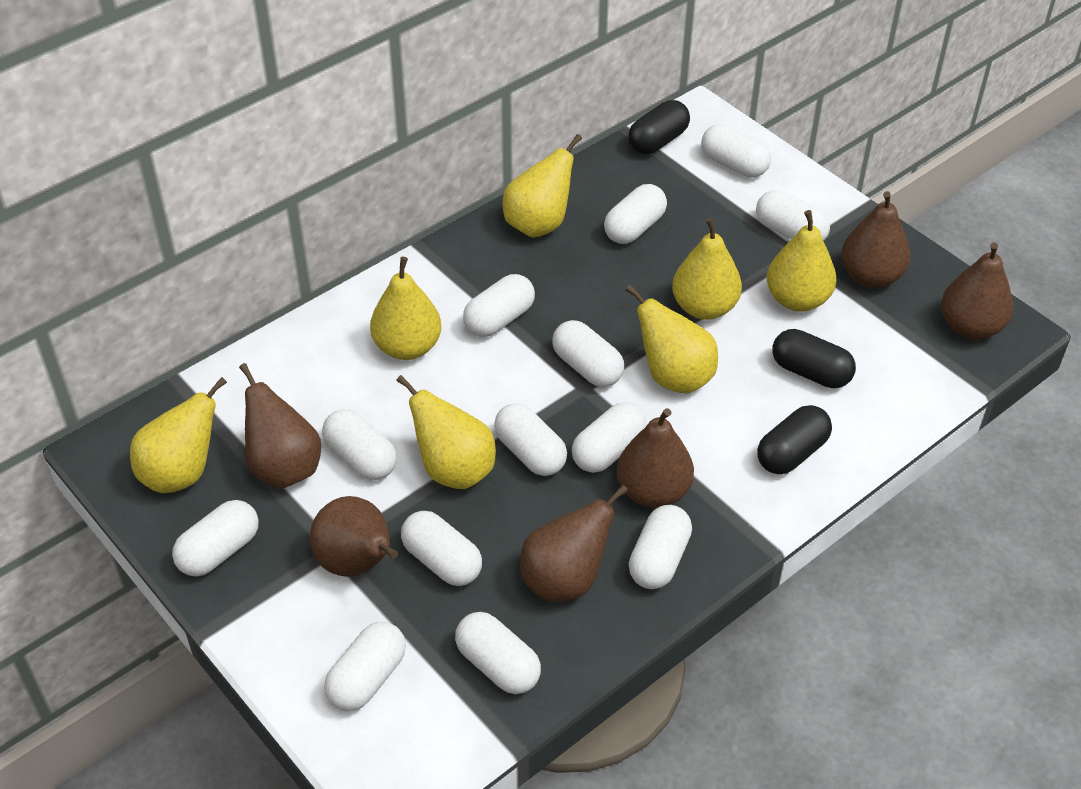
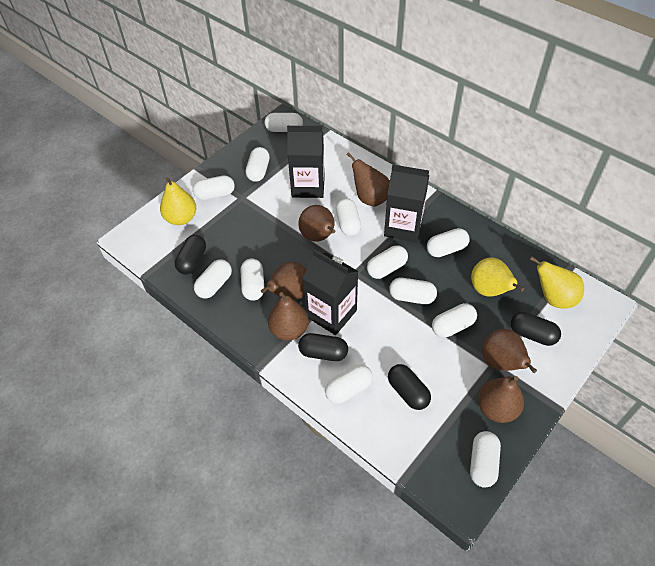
black capsule: [628,100,690,154] [757,405,832,474] [772,329,856,388] = 3 -> [175,235,206,275] [298,333,348,361] [388,364,431,410] [511,312,561,346] = 4
black carton: none = 0 -> [287,126,325,198] [303,249,358,335] [384,164,429,242] = 3
white capsule: [172,500,259,576] [322,409,397,480] [324,622,406,711] [401,511,482,586] [455,612,541,694] [463,274,535,337] [494,403,567,476] [552,320,624,387] [572,402,647,473] [604,184,667,244] [629,505,692,589] [701,124,771,177] [756,190,830,241] = 13 -> [193,175,235,200] [194,259,232,298] [241,258,264,301] [246,147,270,182] [265,113,303,132] [325,364,373,404] [336,198,361,236] [367,246,408,279] [389,278,437,304] [427,228,470,257] [432,303,477,338] [470,431,501,488] = 12
yellow pear: [130,377,227,493] [370,257,441,360] [396,375,496,489] [503,134,582,238] [625,285,718,393] [672,218,742,320] [767,210,836,312] = 7 -> [160,177,196,225] [471,257,524,297] [529,256,584,309] = 3

